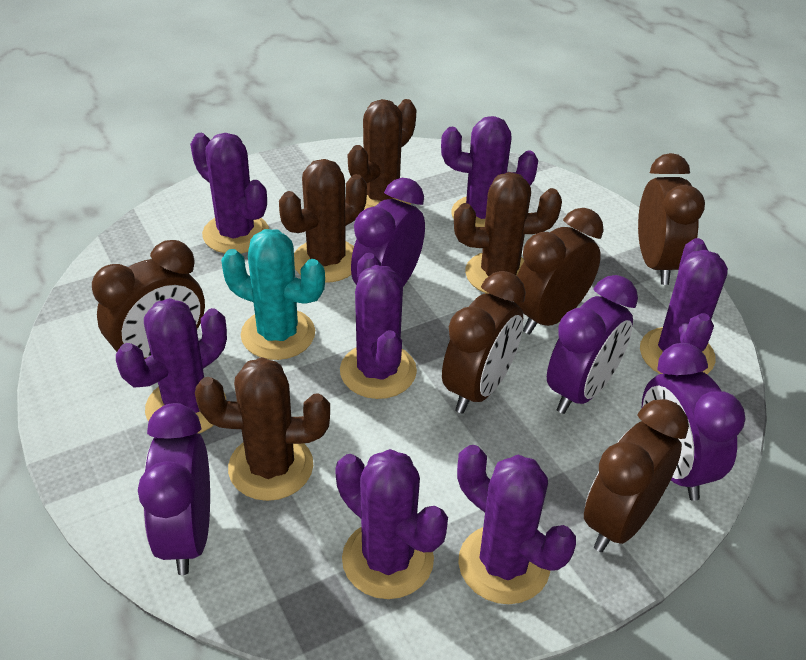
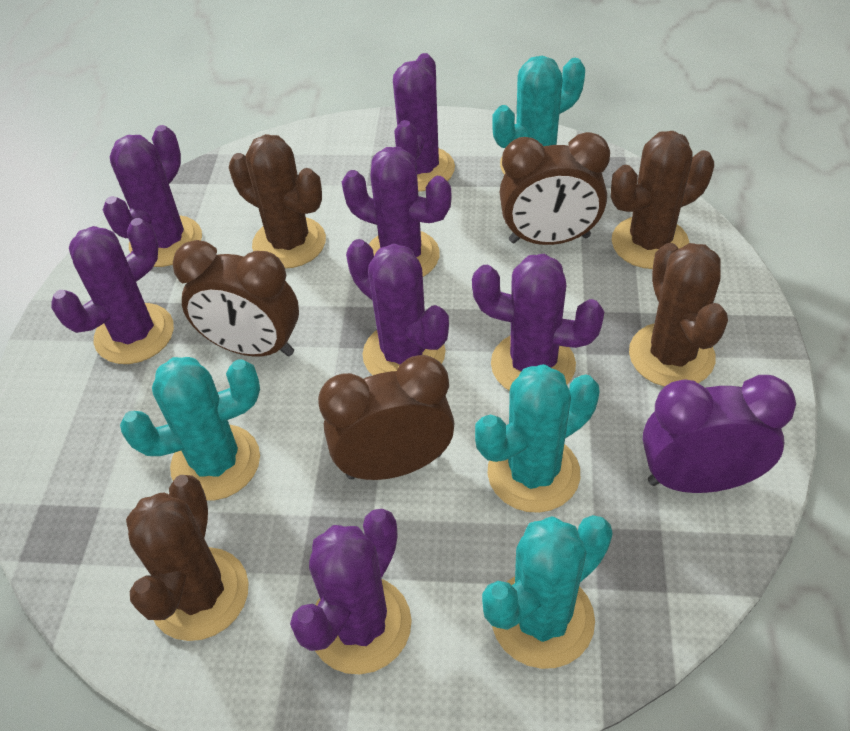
brown clock: [92,240,205,359] [442,271,526,413] [514,208,604,334] [584,399,689,552] [638,153,705,285] = 5 -> [173,240,299,357] [318,355,455,480] [500,132,610,245] = 3
purple clock: [138,403,210,575] [351,178,425,287] [547,275,638,414] [641,343,745,501] = 4 -> [643,375,796,493] = 1
turquoise cactus: [221,229,325,360] = 1 -> [120,357,260,501] [475,364,599,513] [482,515,613,669] [492,56,585,175] = 4

